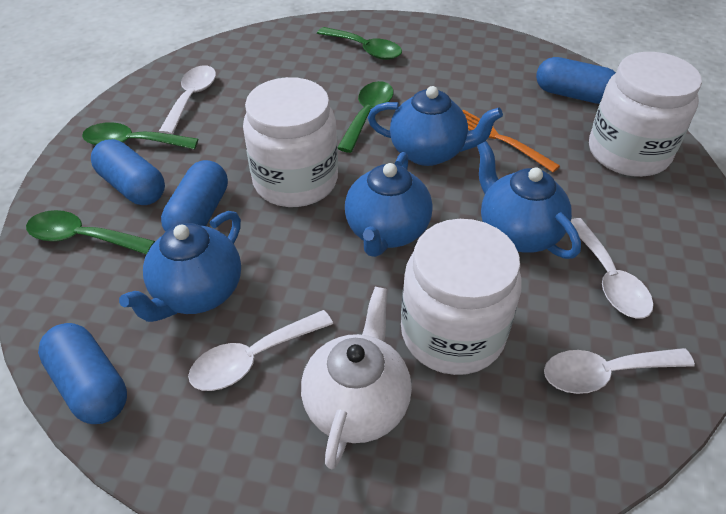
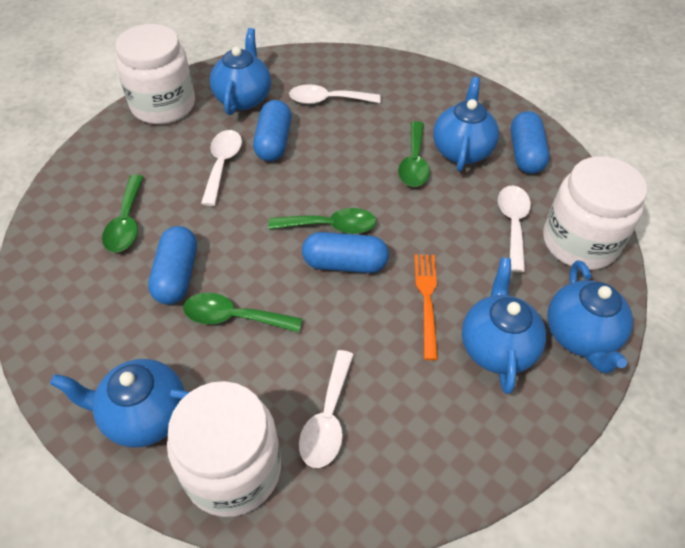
blue teapot: [119,211,241,322] [345,152,433,257] [368,86,503,166] [477,141,581,259] = 4 -> [50,359,189,448] [210,28,271,115] [433,77,499,172] [462,258,546,394] [547,260,633,373] = 5
white teapot: [301,287,412,469] = 1 -> none = 0

